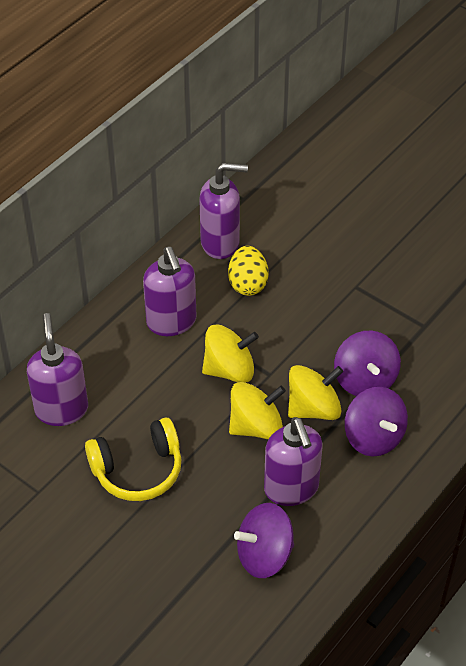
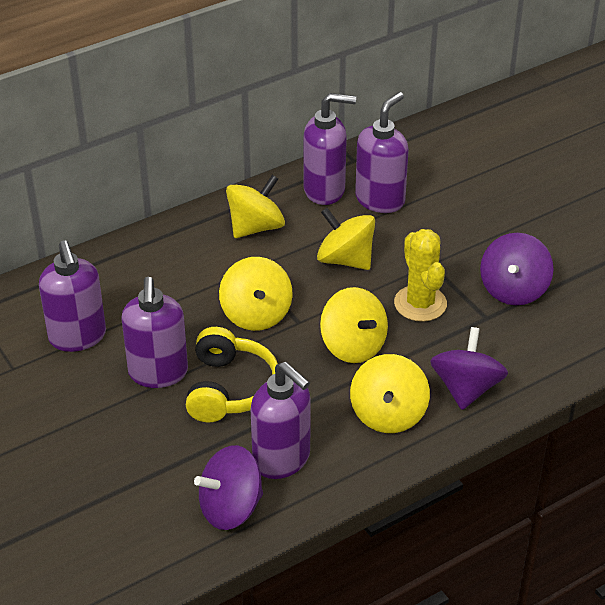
purple soap dispenser: [27,313,88,426] [143,247,196,336] [199,163,248,259] [264,417,323,506] = 4 -> [39,240,106,352] [121,277,188,388] [251,362,311,479] [303,93,356,205] [355,92,409,213] = 5
yellow cactus: none = 0 -> [394,229,447,322] = 1
yellow egg: [228,246,269,296] = 1 -> none = 0
yellow spinning top: [202,324,259,383] [229,382,286,439] [288,365,343,420] = 3 -> [219,257,292,331] [226,175,285,238] [317,208,375,270] [320,287,388,363] [350,354,430,433] = 5

